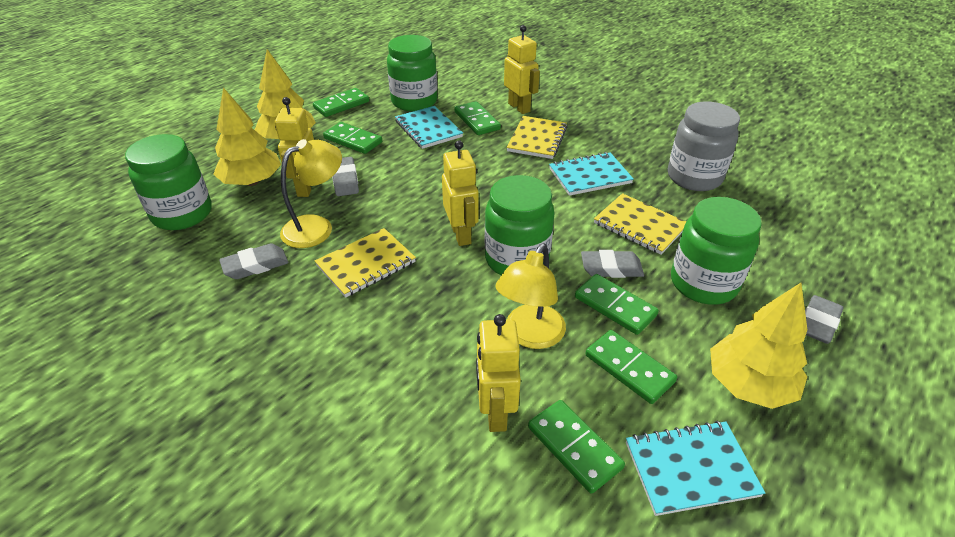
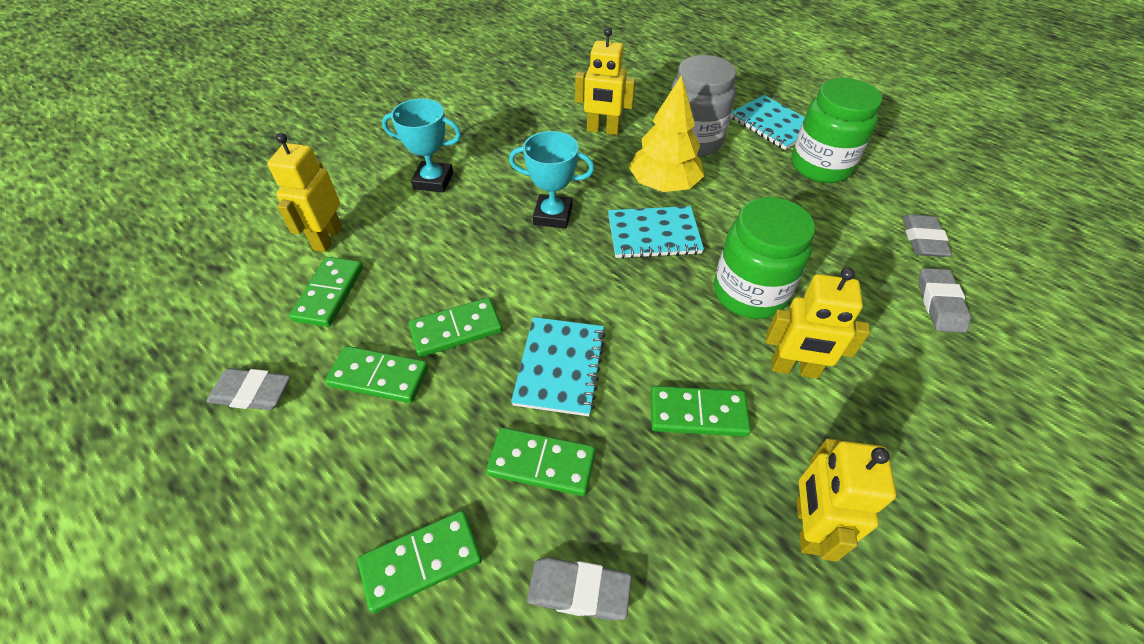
green jar: [125,134,212,230] [387,35,438,111] [485,175,555,275] [671,197,762,305] = 4 -> [714,197,815,319] [792,78,882,183] = 2
turquoise trophy: none = 0 -> [382,98,461,193] [509,131,594,229] = 2
yellow lamp: [280,139,342,248] [495,243,566,349] = 2 -> none = 0
yellow notebook: [315,228,416,298] [507,116,567,159] [594,193,686,255] = 3 -> none = 0
yellow tree: [213,87,281,186] [255,49,316,139] [710,283,807,409] = 3 -> [629,75,704,192] = 1

